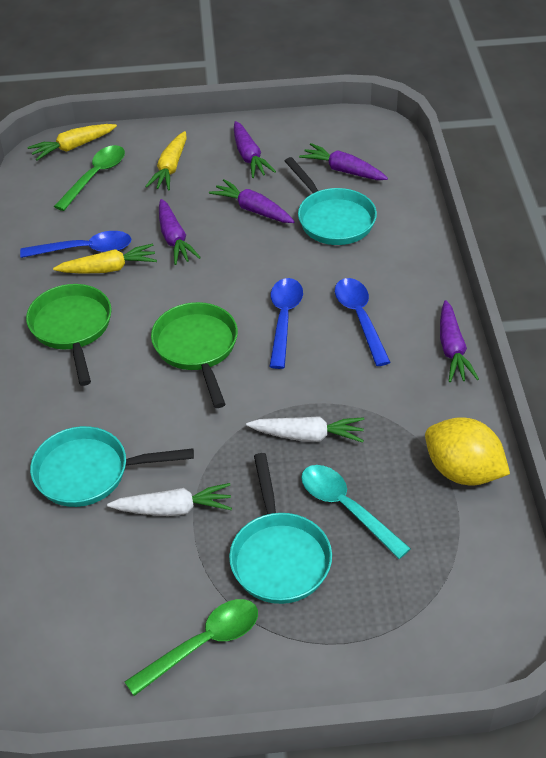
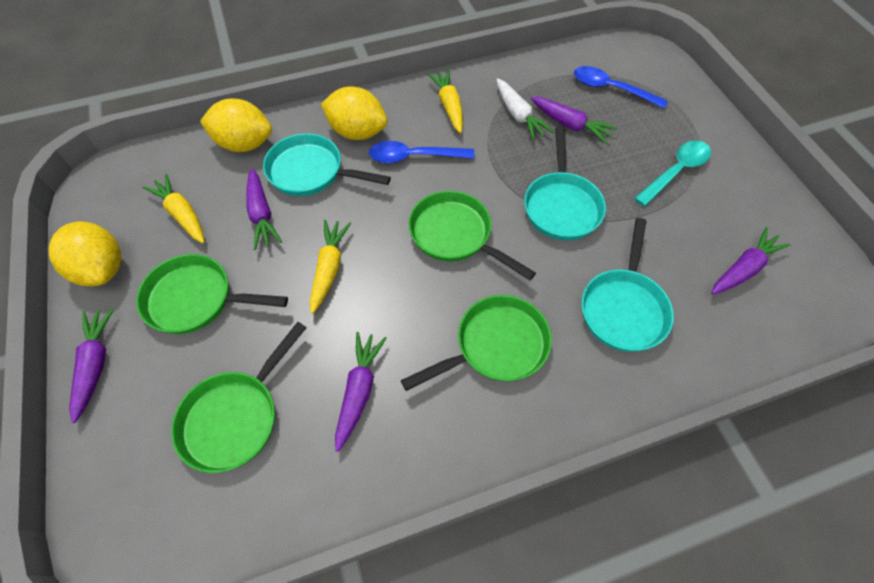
blue spoon: [20,231,131,258] [269,278,303,369] [335,278,391,366] = 3 -> [369,141,474,163] [574,66,668,108] = 2
green pan: [26,284,112,386] [151,302,238,408] = 2 -> [136,254,288,334] [171,322,306,473] [401,295,552,391] [408,191,536,280] = 4
green spoon: [54,145,125,211] [125,599,258,696] = 2 -> none = 0
white carrot: [107,483,232,516] [246,416,364,443] = 2 -> [496,78,554,141] = 1
yellow lemon: [425,417,510,486] = 1 -> [49,222,121,286] [200,99,272,152] [321,87,387,140] = 3

